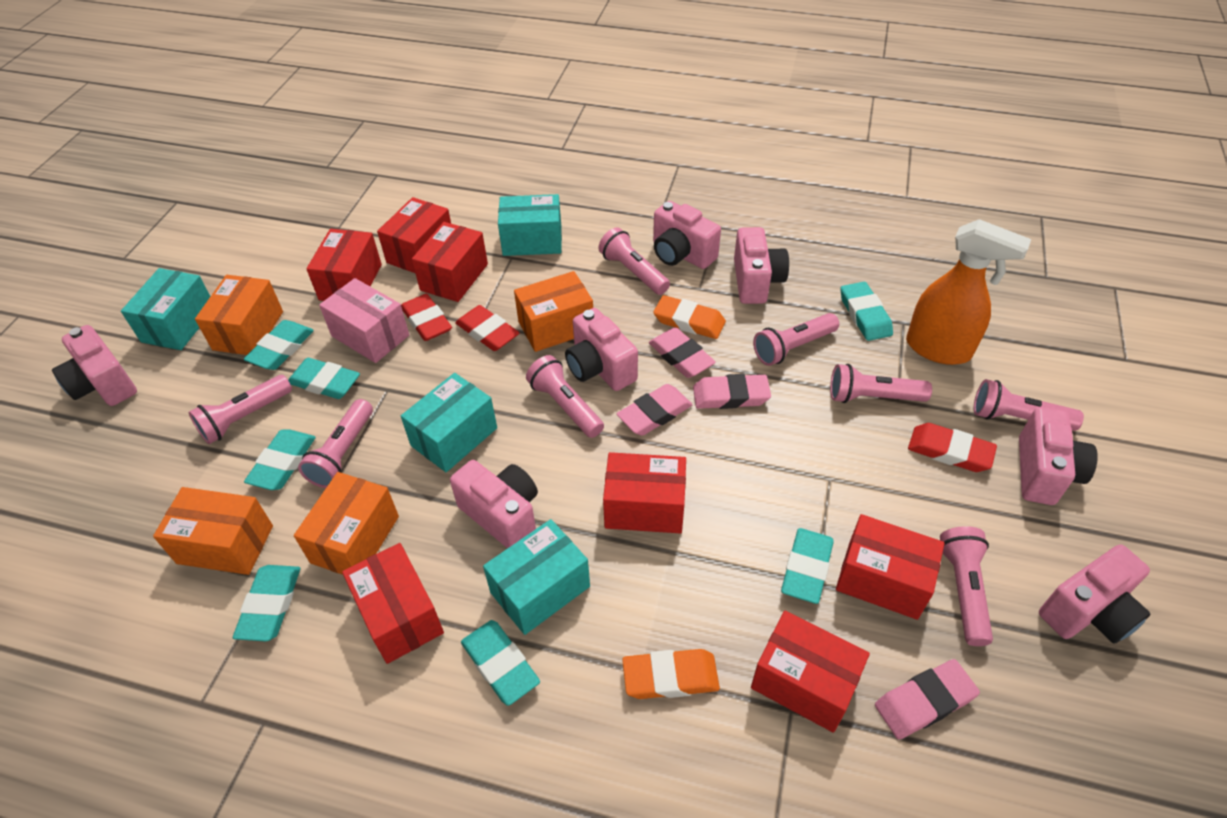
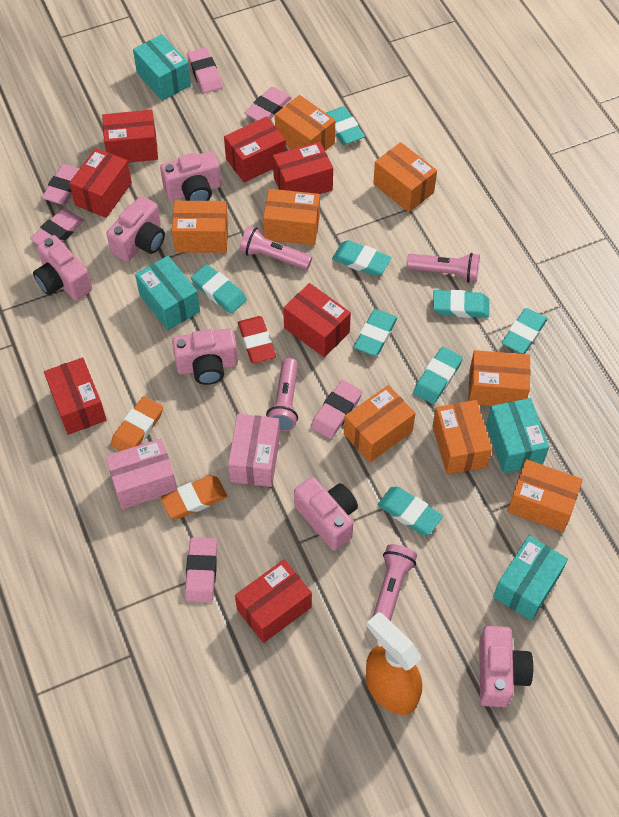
orange box: [153,487,273,575] [195,275,283,355] [294,472,399,575] [514,271,593,352] = 4 -> [172,201,228,253] [263,189,320,245] [275,95,335,151] [344,385,415,462] [373,142,437,212] [433,400,492,475] [468,350,530,406] [507,459,583,532] = 8
pink box: [319,278,409,363] = 1 -> [105,439,177,509] [228,414,280,487] = 2
pink camera: [52,325,137,406] [450,460,538,549] [565,308,638,391] [653,201,721,269] [734,227,789,304] [1019,407,1098,505] [1039,544,1150,644] = 7 -> [33,235,92,301] [106,196,165,262] [160,151,221,201] [172,328,238,385] [294,477,358,551] [479,626,533,707] = 6
pink eraser: [617,384,693,436] [649,327,716,378] [693,374,771,409] [875,659,980,739] = 4 -> [30,209,84,245] [42,164,80,205] [185,537,217,603] [187,48,223,93] [245,87,292,121] [311,380,362,439] = 6
pink flashlight: [189,375,292,444] [298,399,373,488] [526,355,604,438] [598,227,670,295] [753,313,839,366] [830,364,932,403] [940,526,993,646] [974,379,1084,431] = 8 -> [240,226,312,270] [266,358,298,431] [373,544,417,621] [406,253,480,283] = 4
red eraser: [401,294,452,341] [455,305,520,351] [908,423,997,472] = 3 -> [238,316,276,363] = 1
turquoise eraser: [233,565,300,642] [244,320,314,370] [244,430,316,490] [288,358,360,399] [461,620,540,706] [781,528,834,604] [840,282,893,341] = 7 -> [191,264,247,314] [326,106,365,145] [332,240,391,276] [354,309,397,356] [377,487,443,535] [413,347,463,404] [433,290,489,318] [502,308,547,354] = 8

